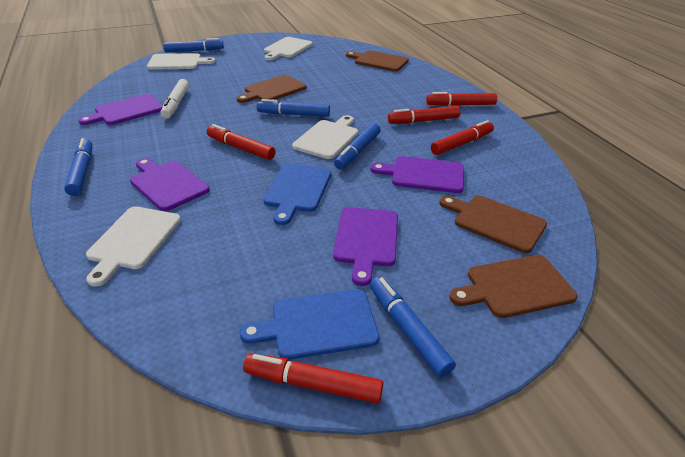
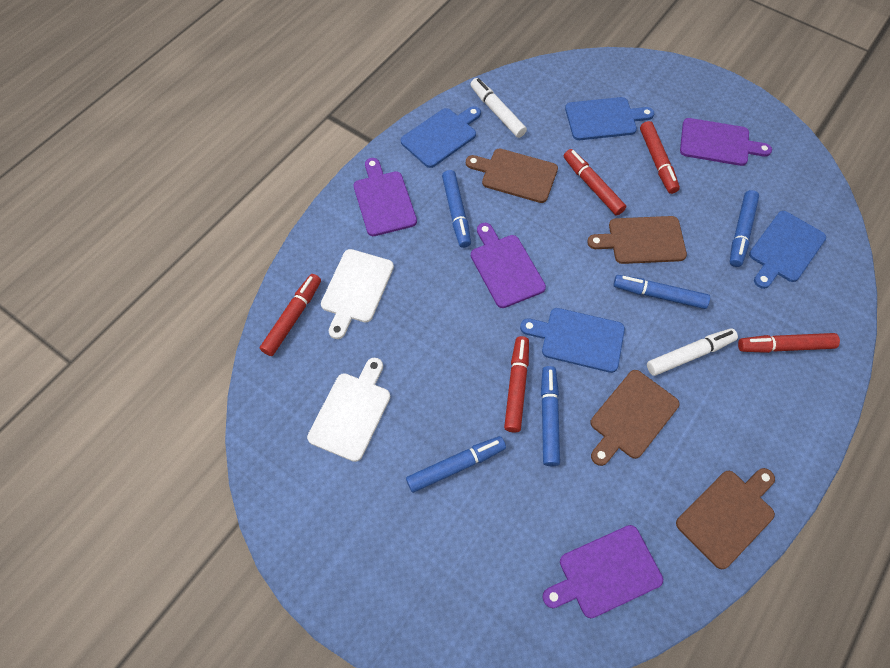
blue cutting board: [240,289,379,360] [263,163,331,225] = 2 -> [401,106,481,168] [520,308,625,373] [565,97,654,140] [749,211,826,289] = 4
white cutting board: [86,206,181,286] [147,53,216,70] [264,37,313,60] [292,115,358,159] = 4 -> [307,358,390,462] [321,249,394,339] = 2
white marker: [160,79,189,119] = 1 -> [470,78,527,138] [647,328,738,376] = 2

